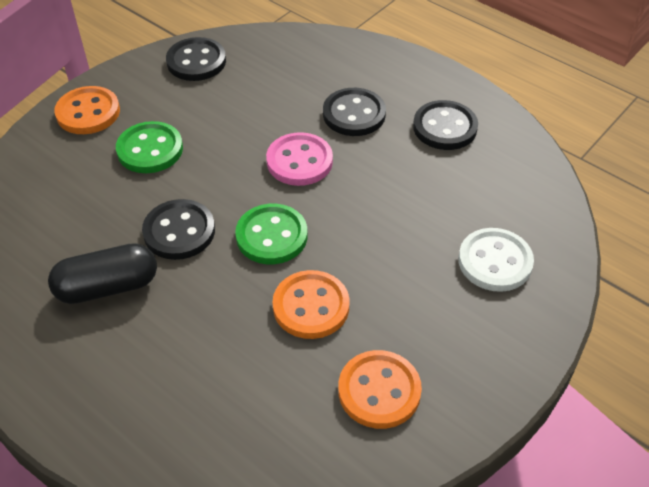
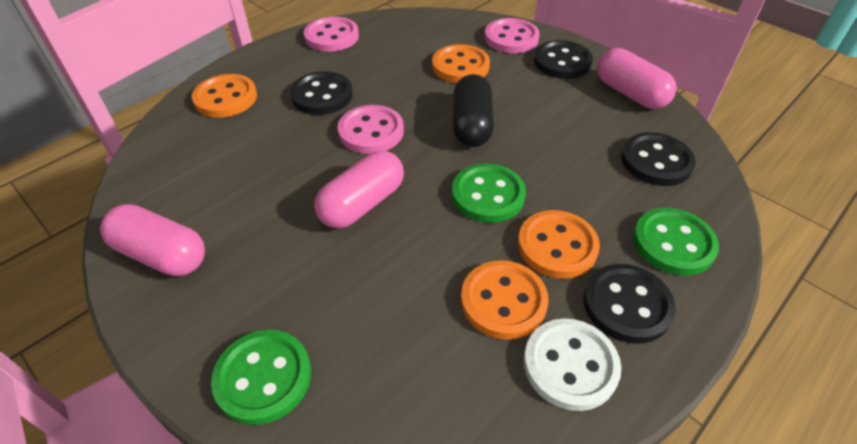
green button: [116,121,183,173] [235,204,307,264] = 2 -> [211,330,311,425] [452,163,526,223] [633,208,719,276] = 3
orange button: [54,86,120,134] [272,270,350,339] [338,350,422,429] = 3 -> [192,74,257,118] [432,44,490,83] [461,260,549,340] [518,210,600,279] = 4
pink button: [266,132,333,186] = 1 -> [304,17,359,52] [338,105,404,154] [484,18,540,53] = 3
pink capsule: none = 0 -> [100,204,205,276] [314,150,404,229] [597,48,677,109] = 3

